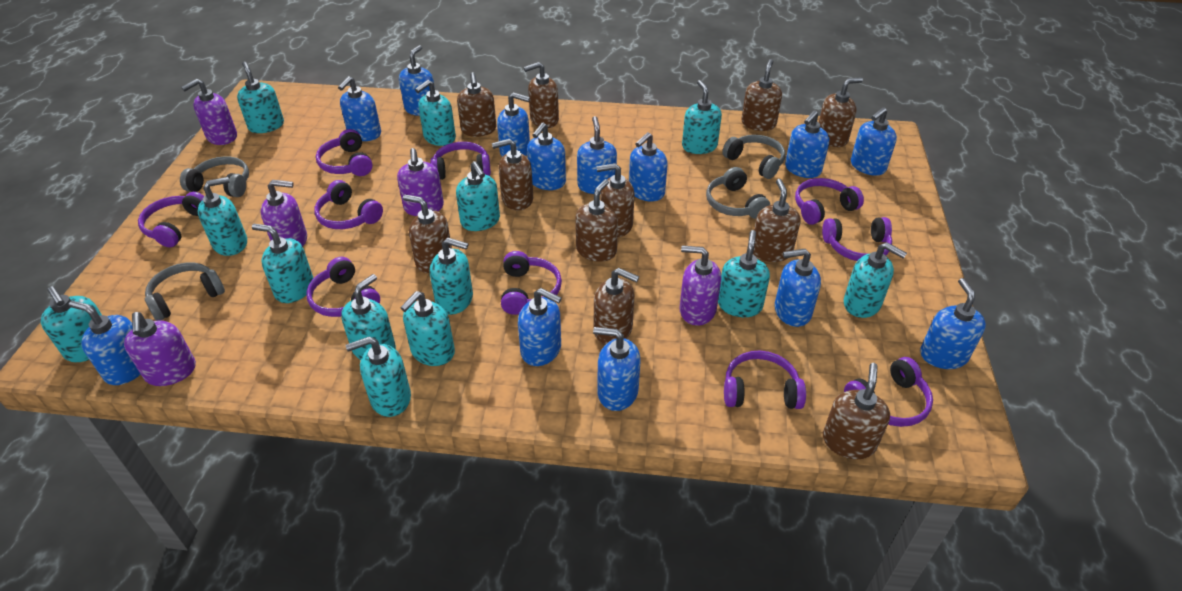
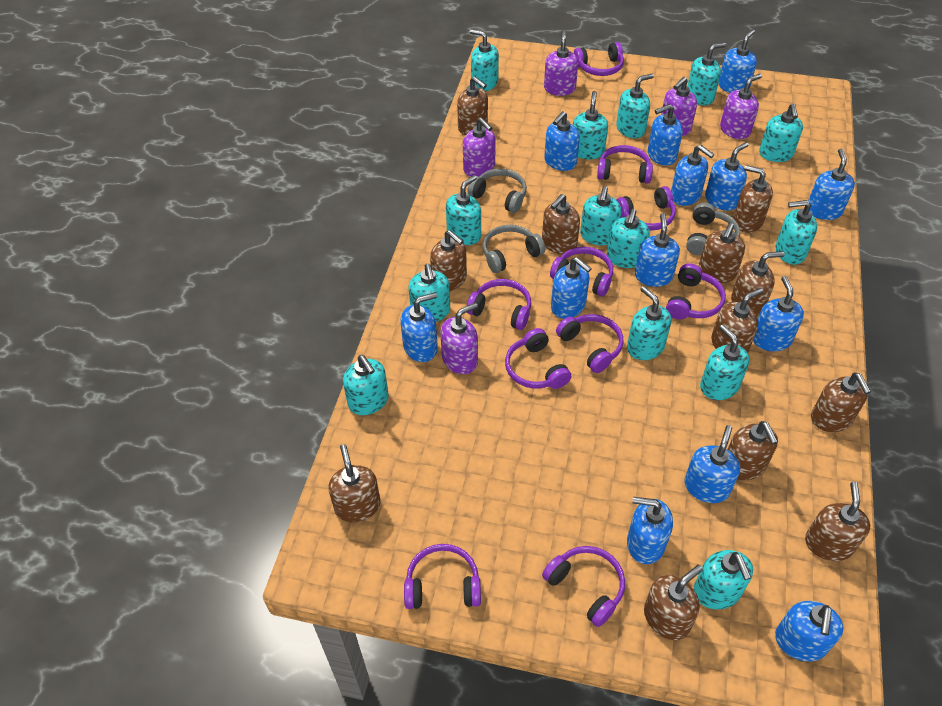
brown soap dispenser: [403,195,452,273] [457,72,496,137] [492,139,533,211] [524,62,559,128] [575,179,618,262] [594,268,639,345] [596,163,634,237] [741,59,782,131] [753,179,801,262] [819,77,863,147] [823,363,890,459] = 11 -> [328,444,381,522] [430,230,467,291] [457,76,488,136] [542,194,580,255] [644,565,703,640] [699,223,745,283] [711,288,763,353] [727,421,778,480] [731,251,785,317] [733,165,773,233] [805,482,870,561] [811,373,871,432] = 12
grey headphones: [145,263,225,321] [180,156,249,197] [706,167,770,219] [722,135,785,179] = 4 -> [467,169,527,213] [483,225,545,273] [686,203,740,255] = 3
turquoise soap dispenser: [41,287,102,362] [198,177,247,256] [237,62,284,133] [252,224,313,303] [341,274,396,360] [346,337,411,417] [400,291,455,366] [415,80,456,146] [429,238,473,315] [456,161,500,231] [682,80,722,154] [718,230,770,317] [844,242,907,318] = 13 -> [343,355,389,415] [409,264,450,322] [446,175,481,245] [470,29,499,91] [573,91,608,159] [580,186,621,245] [607,209,650,268] [616,74,654,138] [627,286,671,360] [688,42,726,105] [694,550,753,609] [700,325,749,400] [759,104,803,162] [775,200,817,265] = 14

